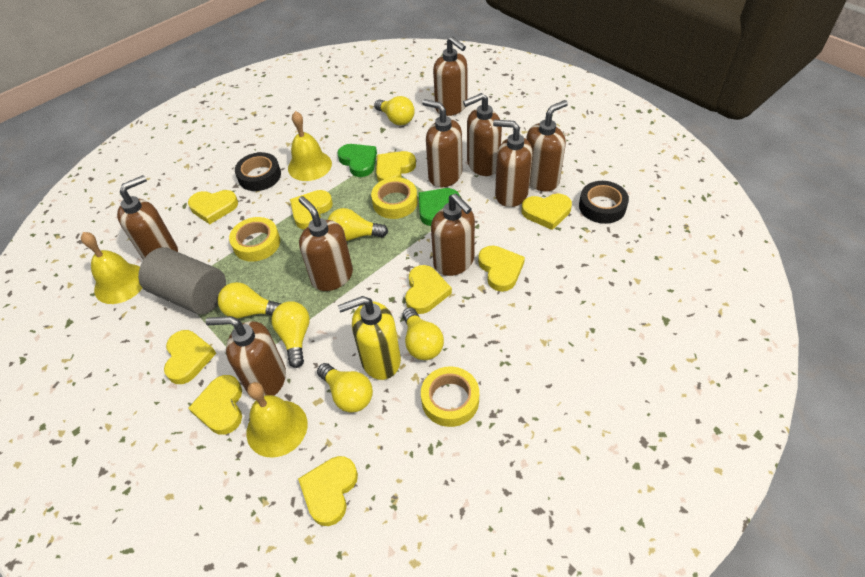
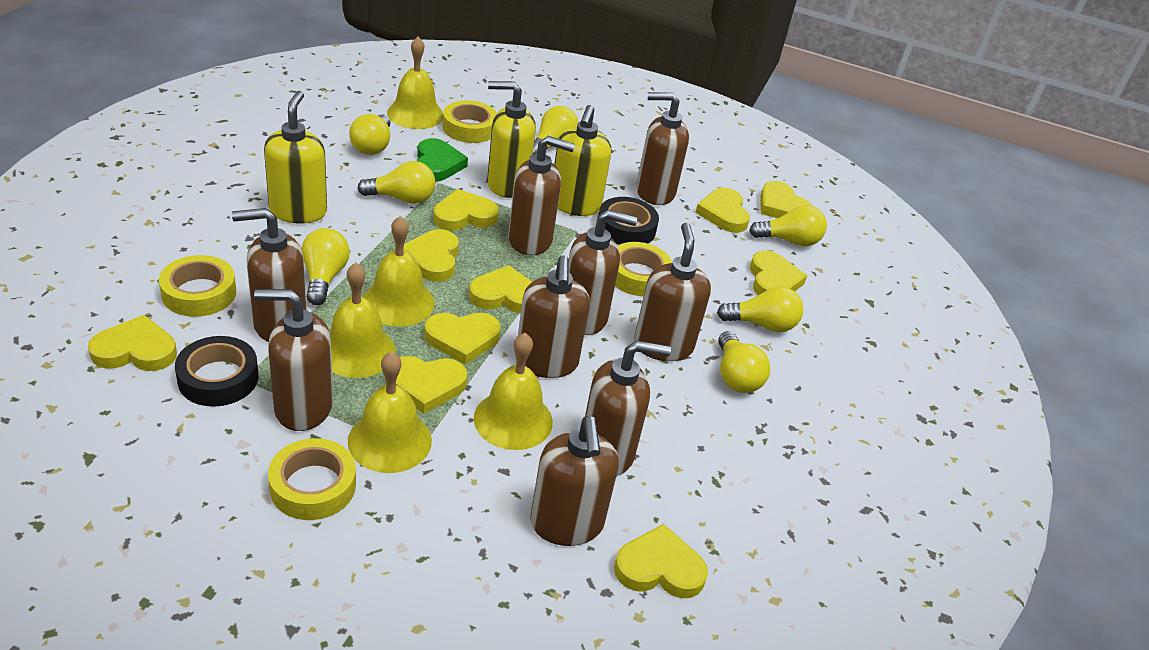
green heart: [338,144,377,177] [419,188,460,226] = 2 -> [417,138,468,182] = 1
grey cylinder: [138,247,226,314] = 1 -> none = 0
yellow bell: [81,232,142,304] [246,382,308,458] [288,111,332,181] = 3 -> [330,263,396,378] [348,351,432,473] [363,216,434,327] [387,37,443,129] [474,333,553,450] = 5
yellow heart: [164,330,216,384] [188,190,238,224] [189,375,242,435] [290,190,333,229] [298,456,358,526] [376,151,416,182] [405,265,452,314] [478,246,525,292] [522,193,572,230] = 9 -> [88,315,177,371] [396,356,468,414] [404,229,459,282] [424,313,501,365] [433,189,499,231] [469,265,532,314] [614,524,708,598] [695,188,750,233] [750,251,807,295] [761,181,812,218] = 10
yellow light bulb: [217,282,282,318] [271,301,310,368] [317,363,373,413] [328,208,388,241] [374,96,415,125] [403,307,444,360] = 6 -> [301,228,350,305] [349,114,390,155] [357,161,435,204] [533,106,579,154] [717,286,803,332] [718,331,770,393] [749,205,827,246] = 7
yellow soap dispenser: [338,296,401,380] = 1 -> [264,91,327,224] [487,81,536,198] [554,105,611,216] = 3
yellow tape: [229,217,280,262] [371,177,418,219] [421,367,479,427] = 3 -> [159,255,236,317] [268,438,356,520] [443,100,497,143] [615,242,672,296] = 4

